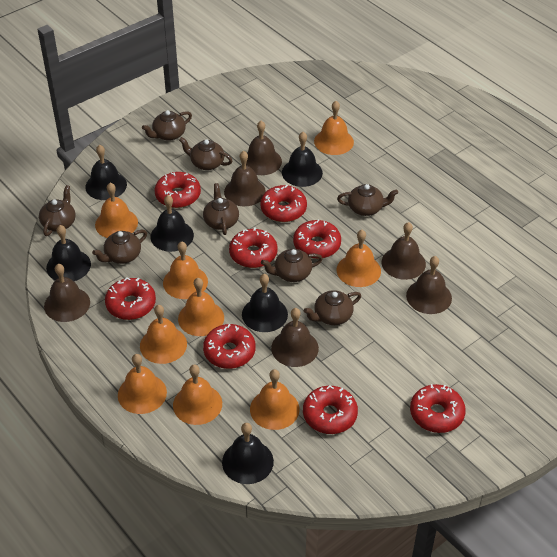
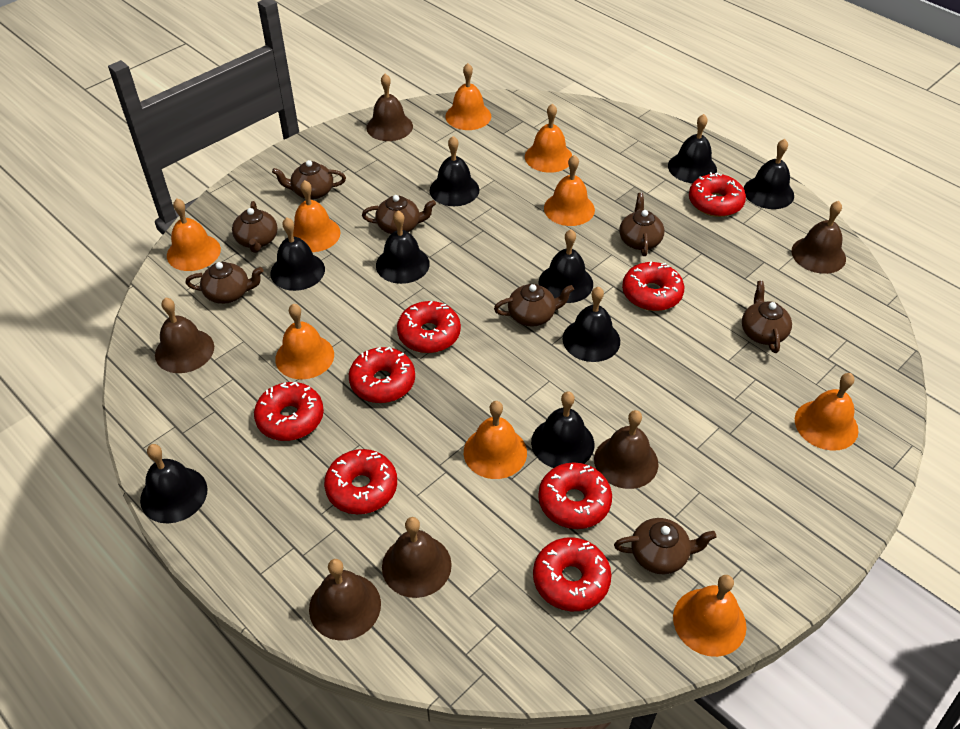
black bell: [46,225,91,281] [85,145,127,200] [151,195,194,252] [222,423,274,484] [242,274,288,332] [282,132,323,187] = 6 -> [140,444,207,523] [270,217,325,291] [376,211,430,284] [430,136,480,206] [531,391,594,468] [539,229,593,303] [563,286,620,362] [668,114,717,183] [744,139,794,209] = 9

